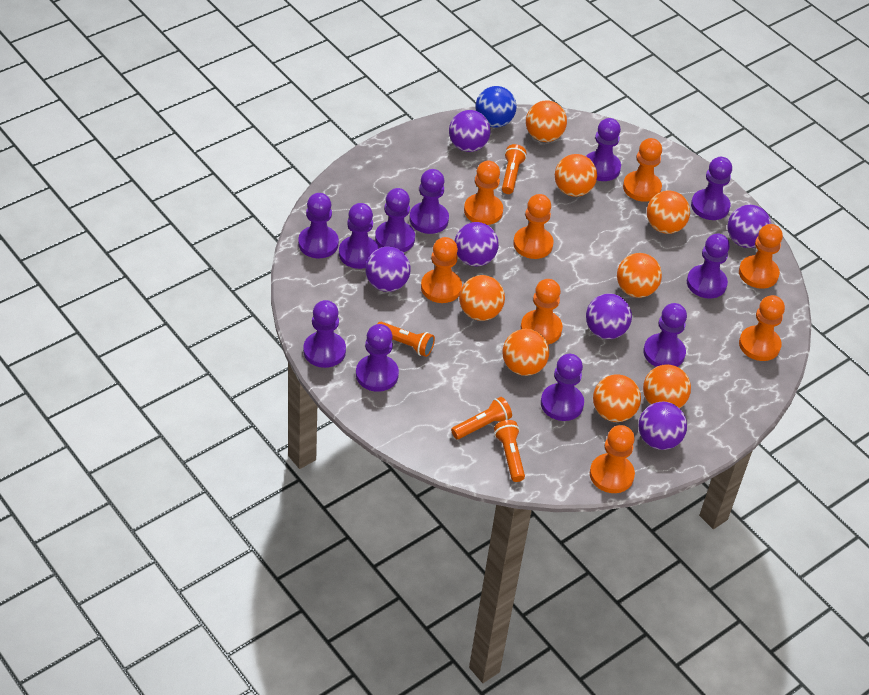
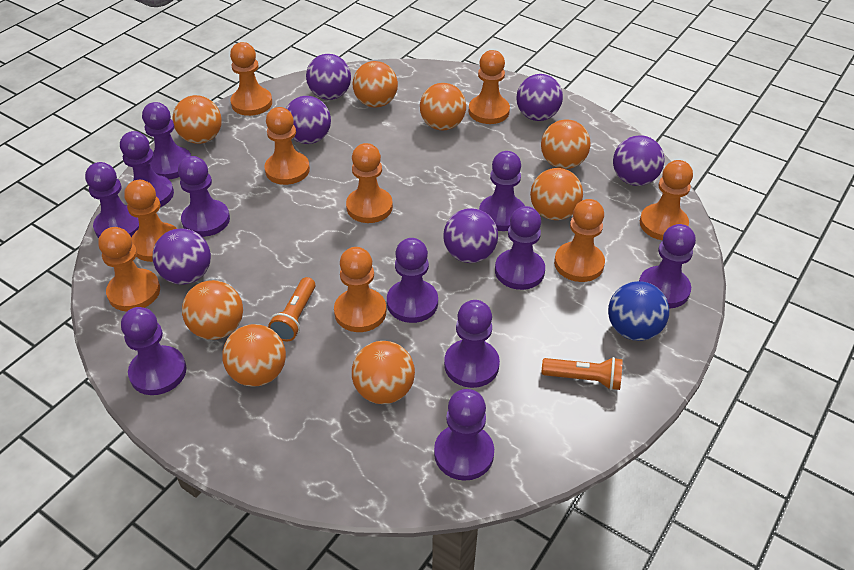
orange flashlight: [377,322,435,357] [451,397,512,439] [494,420,525,482] [502,144,527,194] = 4 -> [268,277,316,341] [542,357,623,390] = 2
orange pawn: [421,237,462,303] [464,161,503,225] [513,194,554,259] [521,279,563,344] [590,425,635,493] [623,138,662,202] [739,224,783,289] [739,295,785,361] = 8 -> [98,227,160,311] [124,180,177,262] [230,42,272,116] [264,107,310,185] [334,247,386,332] [346,143,393,223] [469,50,510,124] [554,199,605,282] [640,160,693,240] = 9

